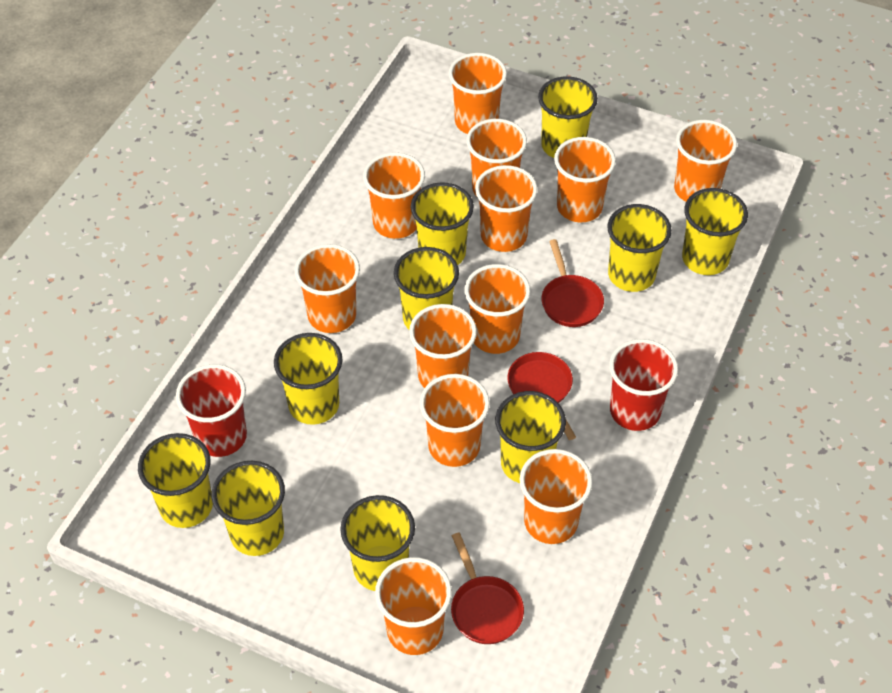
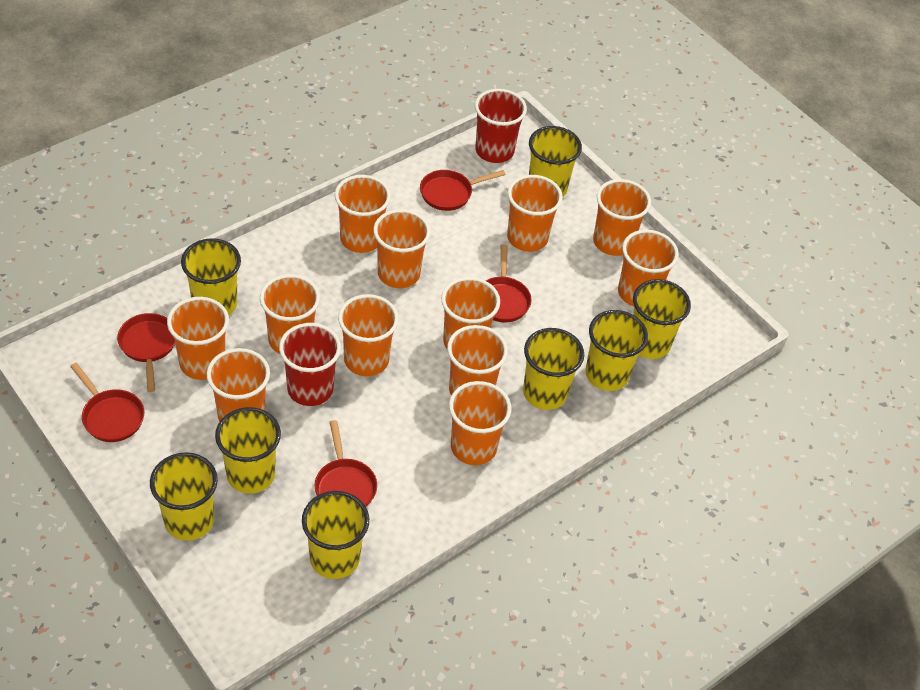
red pan: [451,533,524,644] [507,352,576,440] [542,239,604,327] = 3 -> [70,363,144,442] [117,313,175,392] [315,420,377,507] [420,170,506,211] [486,244,532,322] = 5
yellow cup: [138,433,213,528] [211,461,285,556] [274,333,343,425] [340,495,415,591] [394,247,459,329] [411,182,474,265] [495,391,566,483] [538,76,598,158] [607,204,672,292] [682,188,748,275] = 10 -> [150,452,218,541] [181,238,241,315] [215,407,281,494] [302,491,369,579] [523,328,584,410] [529,126,582,197] [585,310,648,391] [633,279,691,359] = 8

